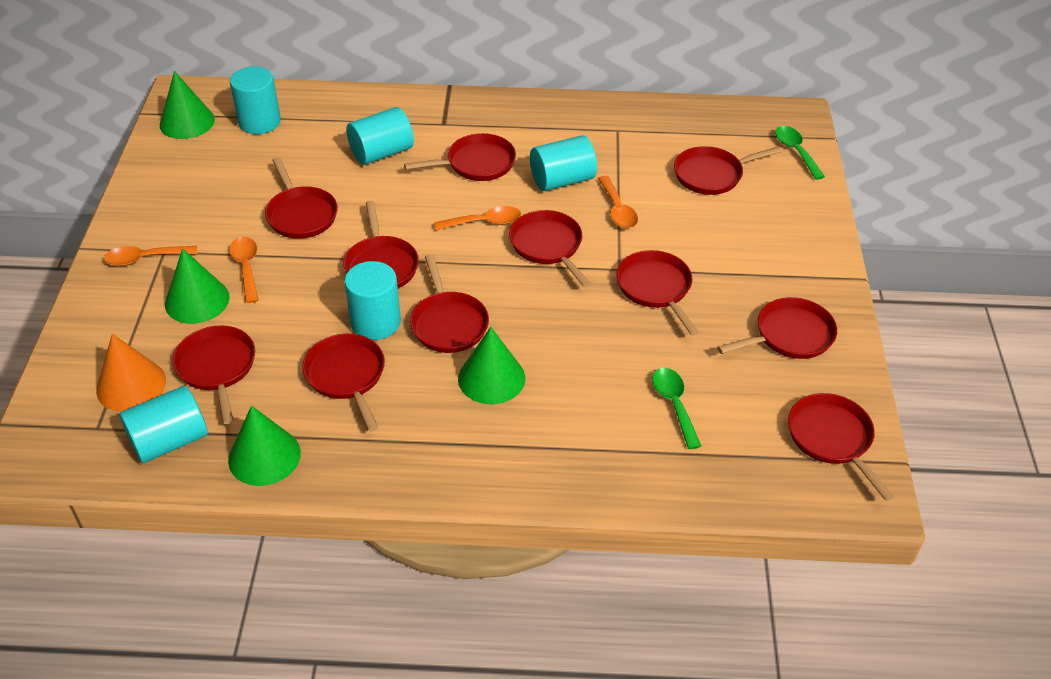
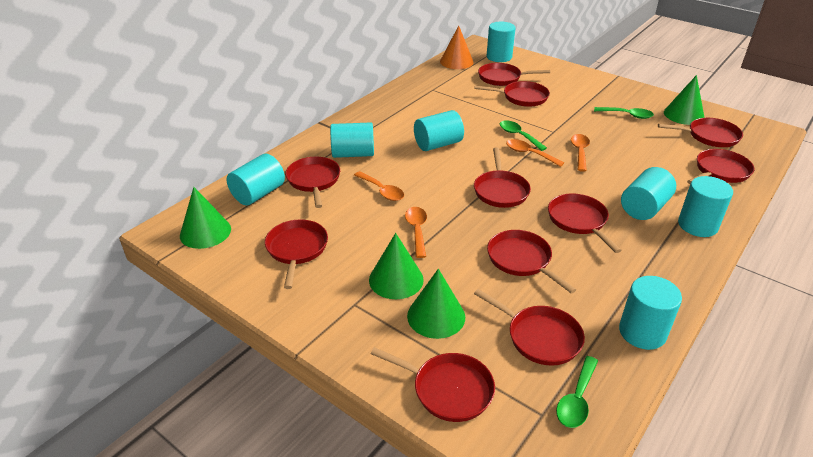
green spoon: [652,368,701,449] [775,126,825,180] = 2 -> [500,120,547,151] [556,356,598,428] [594,107,654,119] = 3
turquoise cylinder: [119,386,208,463] [230,67,281,134] [344,261,401,340] [347,107,414,165] [530,135,597,191] = 5 -> [227,154,285,205] [330,122,374,158] [414,110,464,151] [487,22,516,62] [619,276,682,350] [621,167,676,220] [678,176,733,237] = 7

